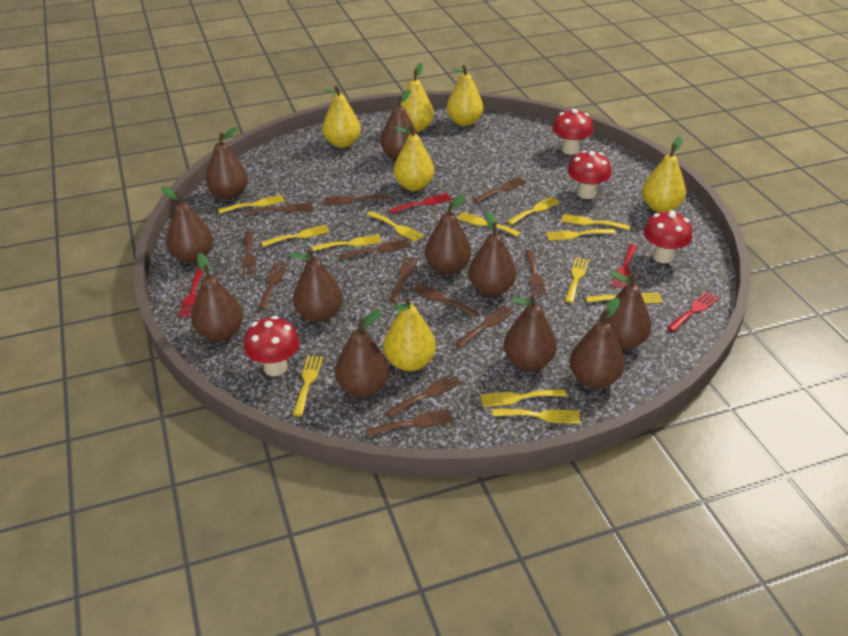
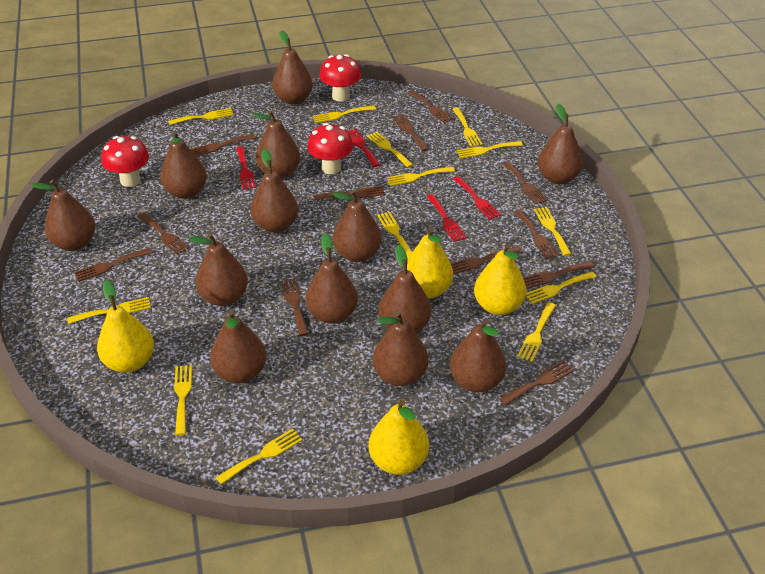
brown pear: [161,186,213,263] [191,253,243,341] [205,127,248,200] [290,249,343,322] [335,310,389,397] [380,89,418,160] [425,194,471,274] [468,211,516,296] [504,294,557,371] [569,297,625,388] [599,270,652,350] = 11 -> [31,180,95,251] [160,131,207,199] [189,233,248,306] [210,310,266,383] [251,149,298,232] [252,111,300,179] [272,30,313,105] [305,233,358,324] [333,190,382,262] [373,312,428,386] [378,245,431,333] [450,319,506,392] [538,104,583,184] = 13
red mushroom: [244,316,300,376] [553,109,593,155] [568,150,611,199] [644,210,692,263] = 4 -> [101,136,149,187] [307,123,353,174] [319,54,361,102] = 3
yellow pear: [322,85,361,148] [383,297,436,371] [393,125,434,191] [400,63,434,132] [447,65,483,126] [642,136,686,212] = 6 -> [97,280,154,373] [369,400,429,475] [403,228,453,299] [474,244,526,315] = 4

